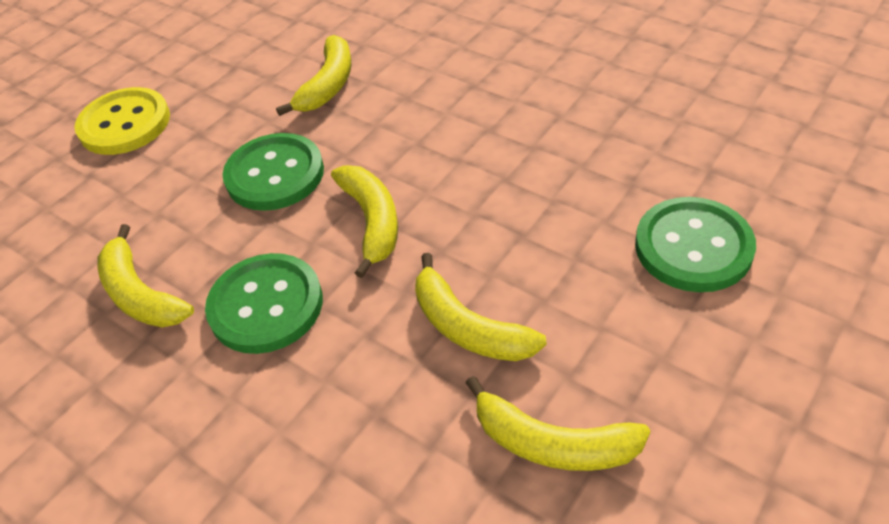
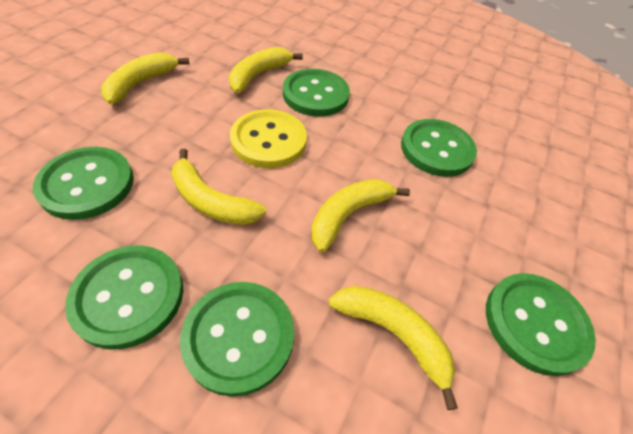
green button: [205,253,323,354] [223,133,324,211] [635,197,756,292] = 3 -> [33,147,134,220] [65,246,183,350] [180,282,294,397] [283,69,350,117] [401,119,477,177] [486,273,596,376] = 6

